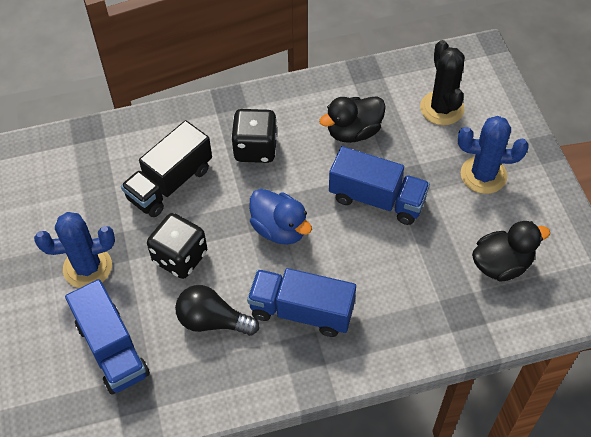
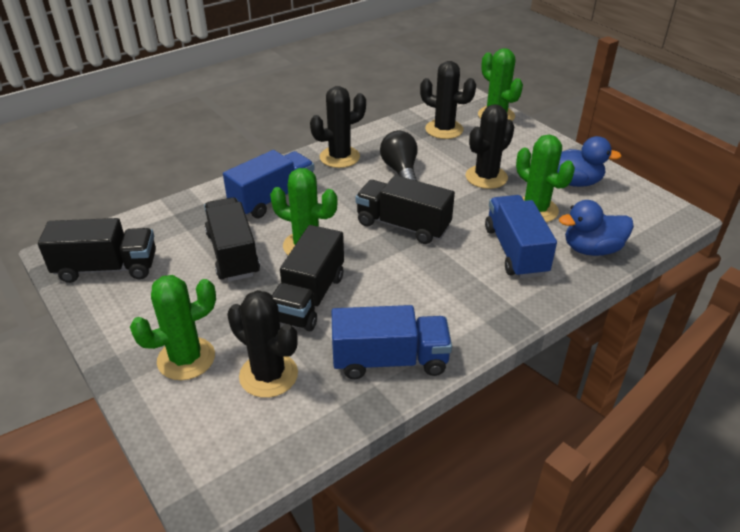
black cactus: [420,40,465,125] = 1 -> [227,290,298,398] [310,86,366,168] [420,61,476,139] [466,104,515,189] = 4
black dice: [147,213,207,279] [231,109,277,163] = 2 -> none = 0
black duck: [319,96,386,143] [472,221,550,282] = 2 -> none = 0
black truck: [121,120,212,217] = 1 -> [38,218,156,283] [204,197,260,282] [272,225,344,332] [355,175,455,244] = 4
blue cactus: [34,212,115,288] [458,116,529,194] = 2 -> none = 0
blue duck: [249,189,312,245] = 1 -> [557,136,622,187] [559,200,634,256] = 2
green cactus: none = 0 -> [130,275,216,380] [270,168,337,255] [478,48,523,121] [516,135,575,222] = 4

